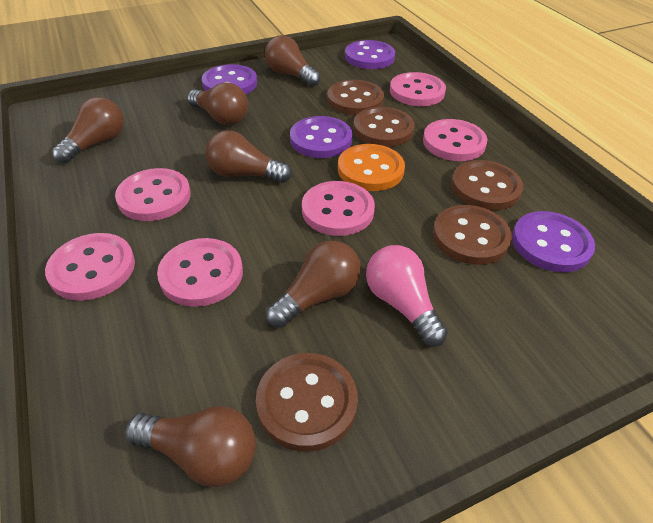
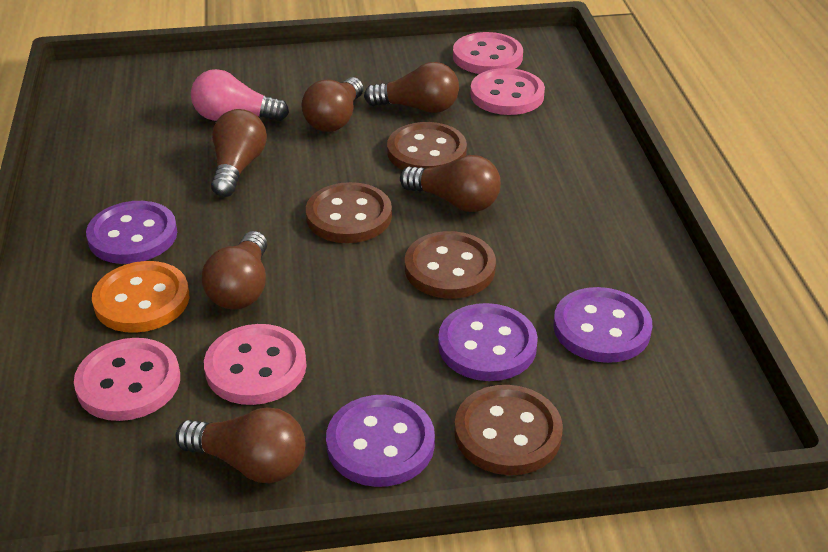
brown button: [256,353,358,452] [327,80,384,115] [353,107,415,147] [433,205,512,265] [451,160,523,210] = 5 -> [306,182,392,243] [387,122,467,170] [405,231,496,299] [454,385,563,475] = 4
pink button: [45,233,135,301] [115,168,191,221] [157,238,243,307] [302,181,375,236] [390,72,446,106] [423,119,488,161] = 6 -> [74,338,180,421] [204,324,307,405] [453,32,523,74] [470,68,545,115] = 4

